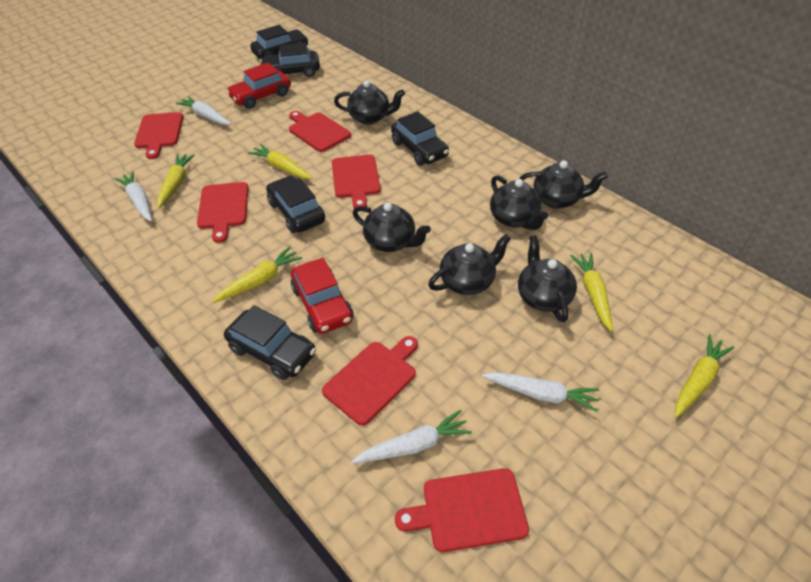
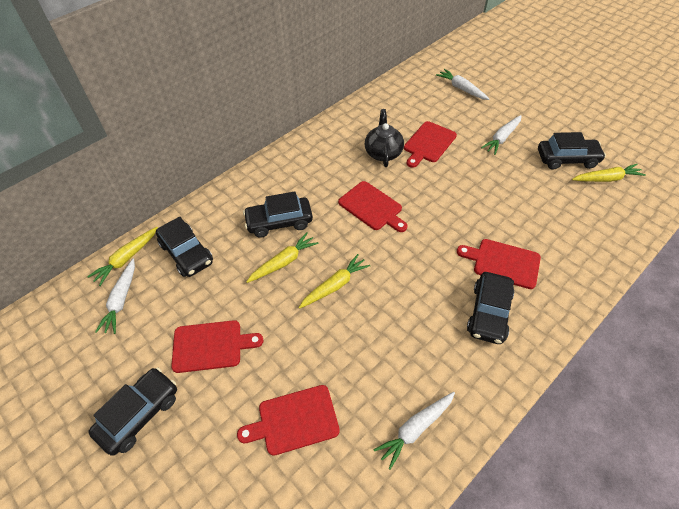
black teapot: [334,80,405,124] [353,203,431,252] [428,234,511,295] [490,175,548,230] [518,235,577,322] [519,161,608,209] = 6 -> [365,109,404,167] = 1
red car: [226,63,291,109] [291,258,353,334] = 2 -> none = 0
red cutting board: [134,112,183,159] [197,182,248,243] [289,111,351,152] [322,336,418,426] [332,155,381,208] [395,468,529,552] = 6 -> [171,320,264,373] [237,385,340,456] [338,181,408,232] [404,121,457,168] [457,239,541,289] = 5
yellow carrot: [157,154,195,208] [212,247,302,303] [248,144,313,179] [570,253,613,332] [675,334,734,418] = 5 -> [87,227,158,286] [246,232,319,283] [298,254,370,309] [572,164,646,182] = 4

